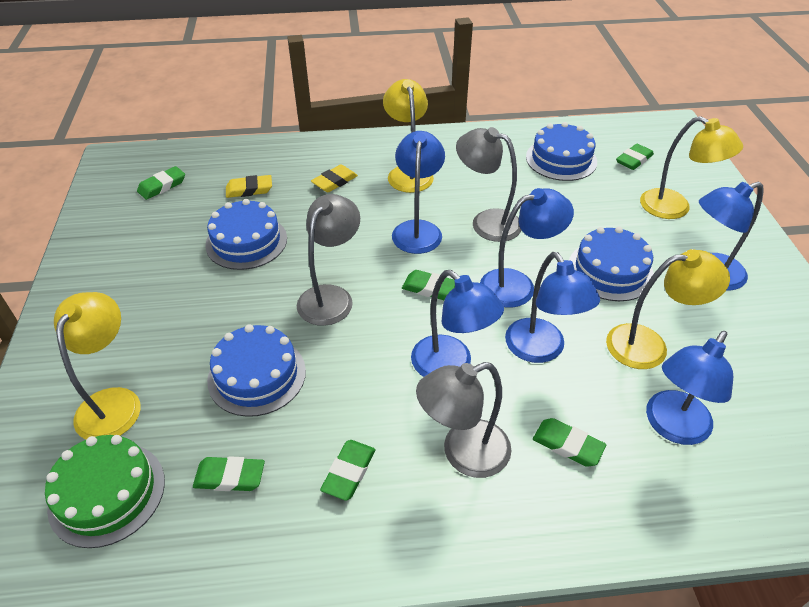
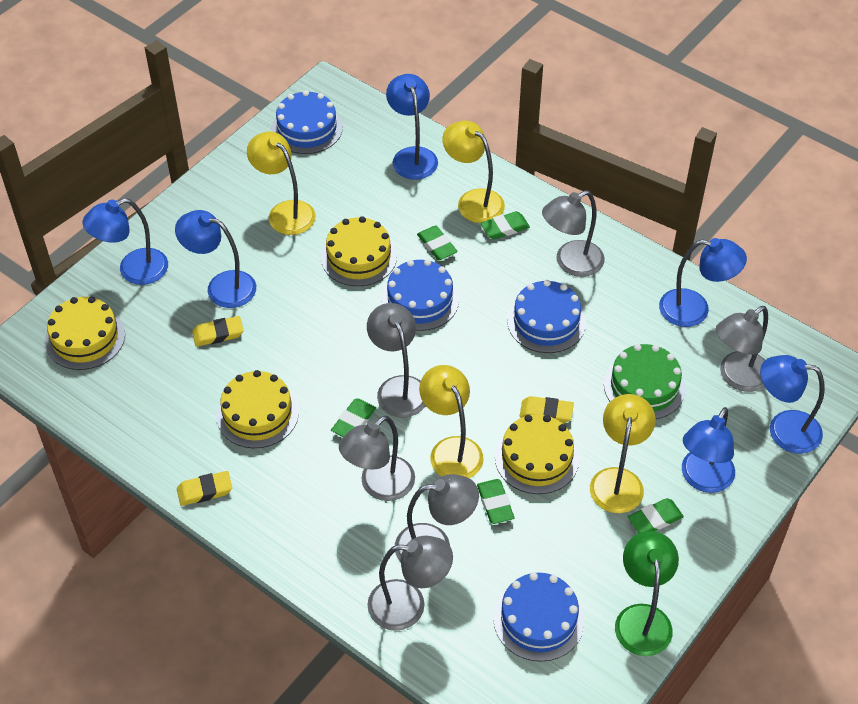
green eraser: [137,166,185,200] [193,456,265,491] [320,440,375,501] [402,270,455,300] [533,418,606,467] [616,144,654,170] = 6 -> [331,399,376,437] [417,225,458,260] [477,479,514,524] [480,211,530,239] [628,498,684,533] = 5
green lamp: none = 0 -> [615,531,679,656] = 1
grey lamp: [297,194,360,326] [416,362,511,478] [456,127,522,242] = 3 -> [339,416,415,501] [367,303,425,417] [367,536,453,631] [395,474,479,562] [542,190,605,277] [716,306,768,392] = 6
yellow cake: none = 0 -> [45,296,125,370] [216,370,299,448] [321,216,397,286] [495,415,579,494] = 4
yellow eraser: [226,175,272,198] [311,165,358,192] = 2 -> [177,471,232,506] [192,316,244,347] [520,396,574,423] = 3

